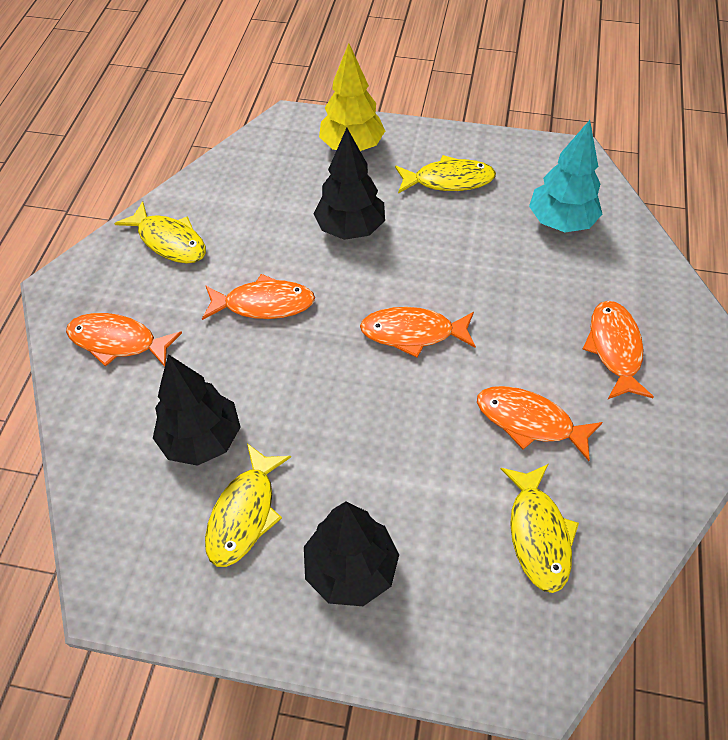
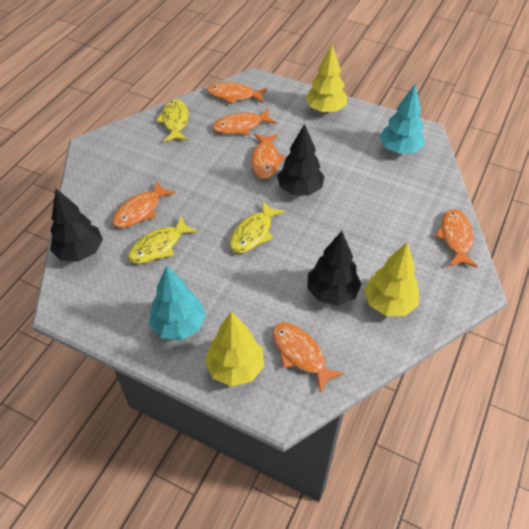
orange fish: [66,313,182,367] [202,274,315,320] [360,307,476,358] [477,386,603,461] [583,301,654,400] = 5 -> [112,181,175,228] [207,82,267,104] [213,109,276,135] [251,134,286,179] [273,323,344,393] [435,209,478,267] = 6
turquoise tree: [529,120,602,232] = 1 -> [149,266,206,341] [379,84,424,154] = 2
yellow fish: [114,201,206,263] [205,443,291,567] [395,155,496,194] [501,464,579,593] = 4 -> [128,216,198,264] [156,99,188,142] [230,201,285,253] = 3
yellow tree: [319,43,385,151] = 1 -> [205,311,264,387] [305,45,347,113] [364,243,419,316] = 3

